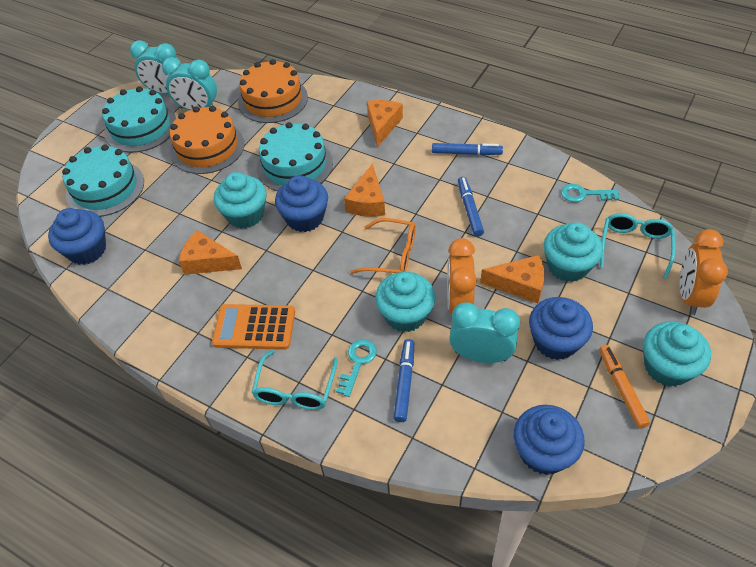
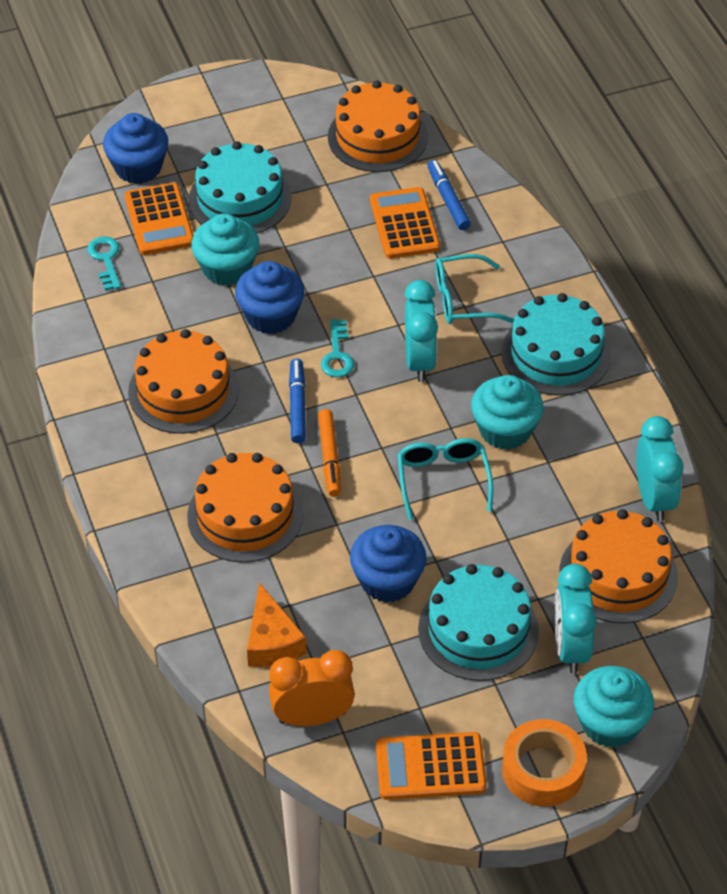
blue cupcake: [48,208,106,265] [275,175,328,232] [514,405,585,475] [529,297,593,360] = 4 -> [103,113,168,184] [235,261,304,334] [350,525,427,603] = 3
blue marker: [393,339,414,422] [432,143,503,155] [458,177,484,237] = 3 -> [289,358,306,444] [427,160,471,230] = 2
orange cake: [170,106,245,174] [238,59,308,123] = 2 -> [128,329,239,434] [187,453,303,563] [328,80,428,172] [559,509,678,624] = 4
orange calculator: [212,304,295,350] = 1 -> [124,183,193,255] [370,187,440,259] [376,732,487,800] = 3
orange cheese: [179,230,242,275] [344,164,385,217] [367,100,403,147] [480,255,544,303] = 4 -> [247,582,307,667] = 1
orange clock: [447,238,477,314] [680,229,728,315] = 2 -> [269,650,355,726] = 1
orange glasses: [350,218,416,274] = 1 -> none = 0
orange tape: none = 0 -> [502,719,587,807] = 1
turquoise cupcake: [214,172,267,229] [375,272,435,332] [544,222,603,282] [643,322,711,386] = 4 -> [191,213,259,286] [471,375,544,450] [574,666,654,748] = 3

